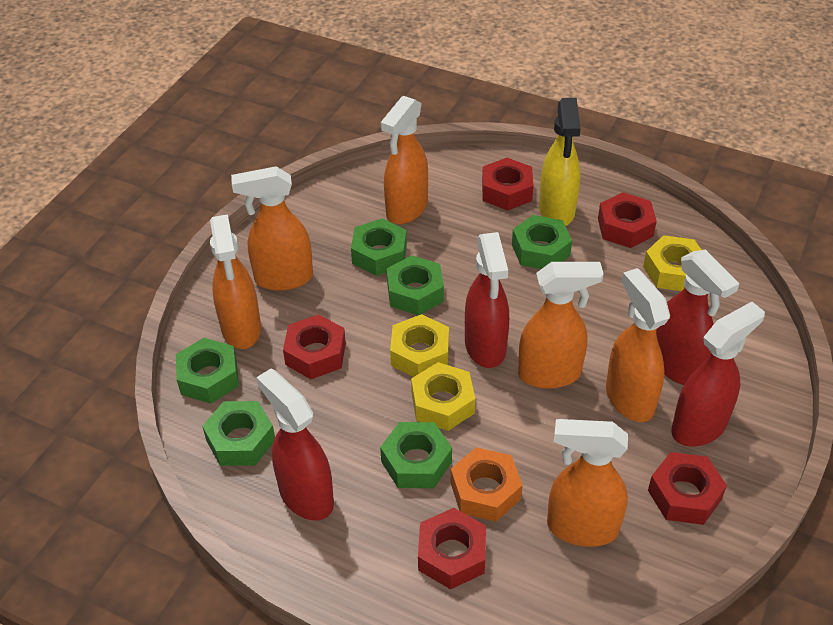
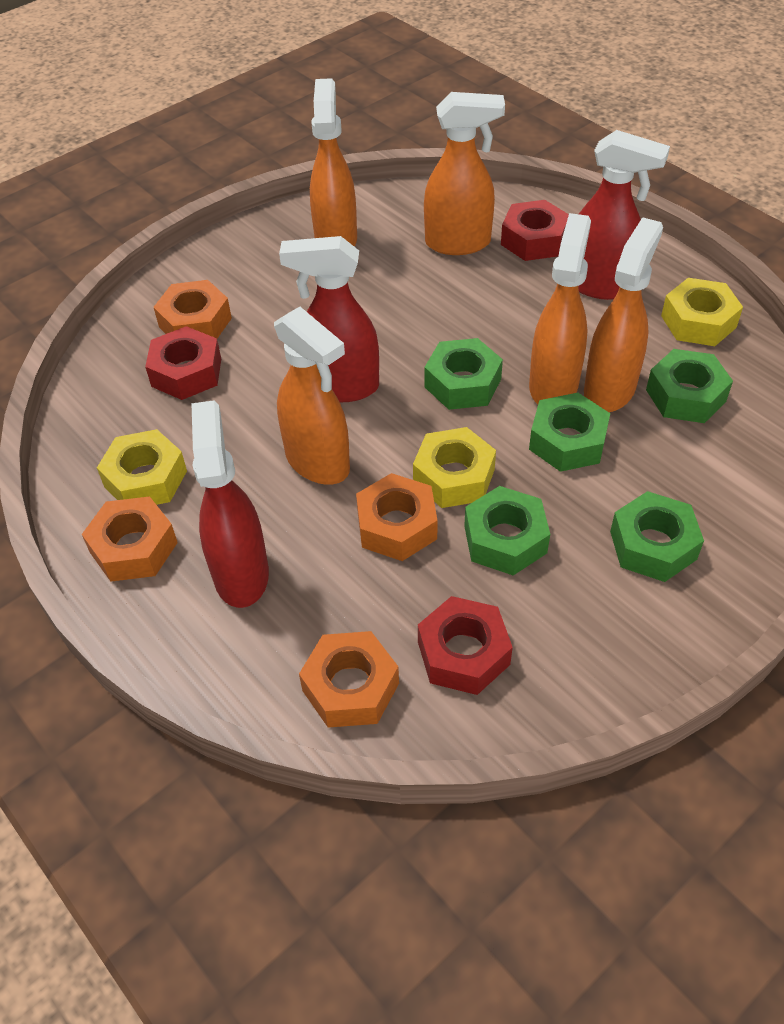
green nut: [176,338,239,404] [202,401,275,466] [351,219,407,276] [380,422,452,488] [387,255,444,315] [512,215,572,269] = 6 -> [424,338,503,410] [464,486,550,576] [529,393,610,472] [610,491,704,582] [646,349,733,423] = 5
orange nut: [451,447,523,522] = 1 -> [82,496,178,582] [154,280,232,338] [299,631,399,728] [356,473,438,561] = 4
orange spray bottle: [210,214,261,349] [231,166,313,291] [381,96,428,224] [518,262,604,389] [547,419,628,547] [606,268,670,422] = 6 -> [274,307,350,485] [310,78,357,247] [424,92,505,255] [529,213,591,404] [584,217,663,412] = 5
red nut: [283,314,346,379] [418,508,486,589] [482,158,533,211] [598,192,657,248] [648,452,727,525] = 5 -> [145,326,221,400] [418,596,513,695] [501,200,569,261] = 3
red spray bottle: [256,369,334,521] [465,232,509,368] [656,250,740,385] [671,302,765,447] = 4 -> [191,400,269,608] [279,236,379,402] [578,130,670,300] = 3
yellow spray bottle: [539,98,581,226] = 1 -> none = 0

